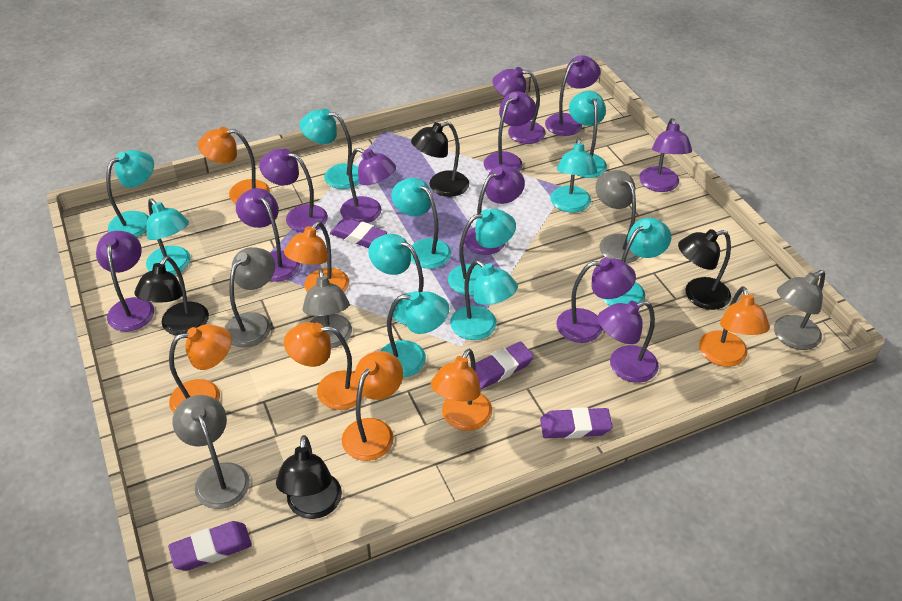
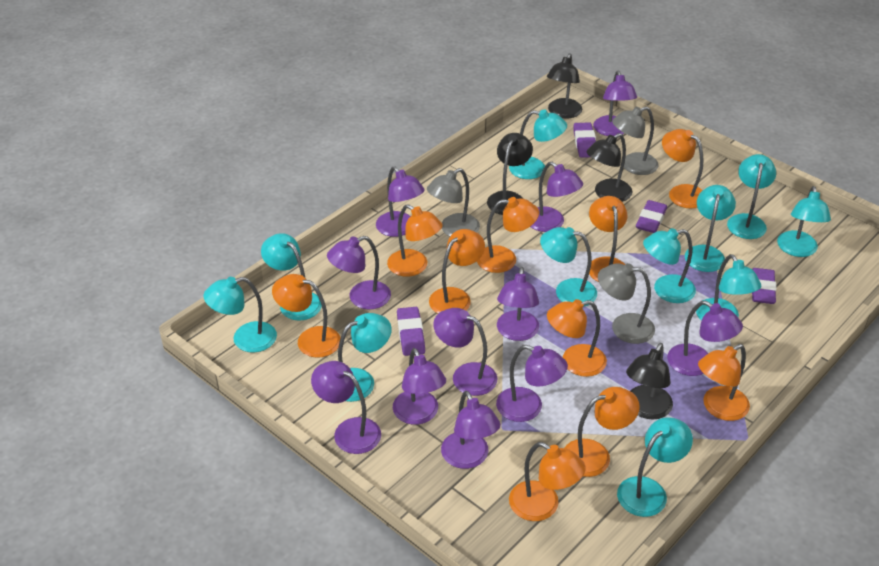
grey lamp: [173,395,250,509] [224,247,275,347] [303,269,352,348] [596,170,640,263] [774,270,825,350] = 5 -> [427,168,480,236] [598,263,655,344] [612,107,659,175] = 3
orange lamp: [169,324,232,413] [198,127,270,203] [284,221,349,292] [284,322,365,410] [342,351,403,461] [431,349,492,431] [699,286,770,367] = 7 -> [272,274,341,358] [387,204,443,277] [429,229,485,313] [477,197,539,273] [509,442,586,521] [547,299,607,377] [565,387,640,477] [589,196,628,282] [662,129,704,208] [698,344,750,421] = 10

